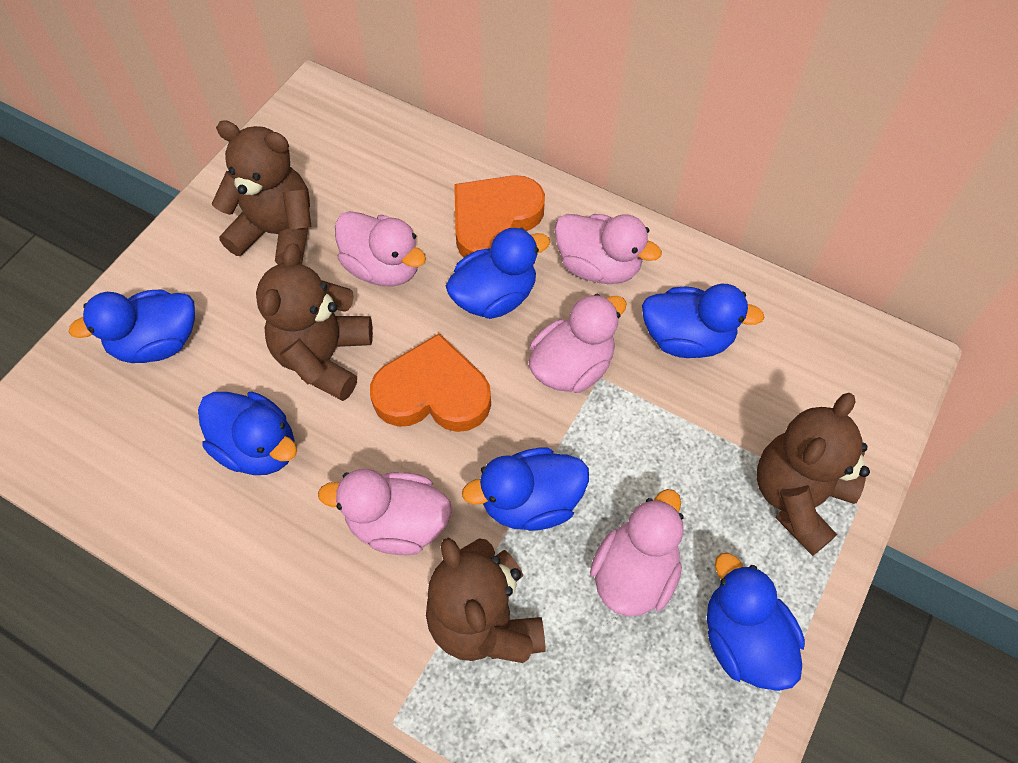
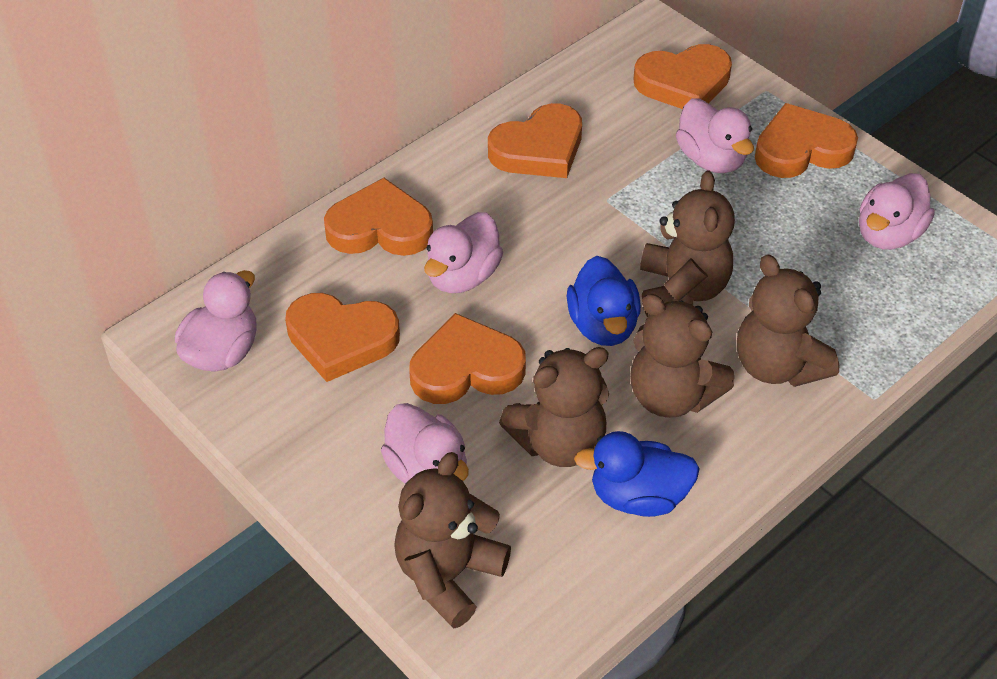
blue duck: [69,289,195,363] [198,392,297,475] [446,227,550,319] [462,447,589,531] [642,284,764,358] [707,553,805,691] = 6 -> [567,256,641,346] [574,431,700,517] = 2
brown teddy bear: [212,120,312,264] [256,243,373,401] [426,538,545,663] [756,393,870,556] = 4 -> [394,452,511,629] [499,347,609,467] [630,294,734,418] [640,171,735,317] [737,254,839,387] = 5
orange heart: [370,333,491,432] [454,175,545,257] = 2 -> [285,293,400,382] [324,178,433,256] [409,313,526,404] [488,103,582,178] [633,44,732,109] [755,103,858,178] = 6

